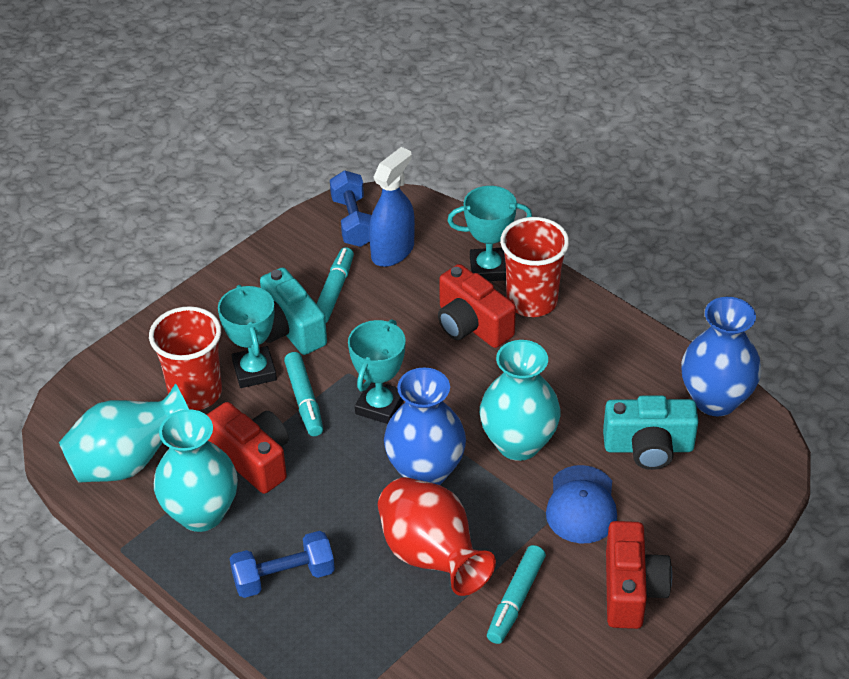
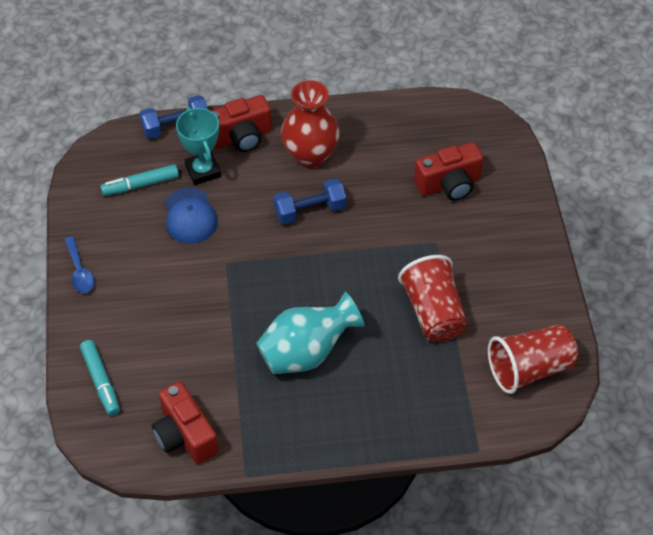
blue spoon: none = 0 -> [64,236,95,293] = 1
blue spray bottle: [369,147,415,267] = 1 -> none = 0
blue vase: [384,368,466,485] [681,297,761,416] = 2 -> none = 0
turquoise camera: [260,267,327,355] [603,396,699,470] = 2 -> none = 0
turquoise marker: [284,352,323,436] [317,247,354,323] [487,545,546,644] = 3 -> [80,340,120,416] [100,164,179,196] = 2
turquoise trophy: [218,285,277,388] [348,319,406,424] [447,186,532,281] = 3 -> [176,107,221,185] = 1
turquoise vase: [59,383,189,483] [154,409,238,532] [480,340,561,461] = 3 -> [256,292,365,374] = 1

